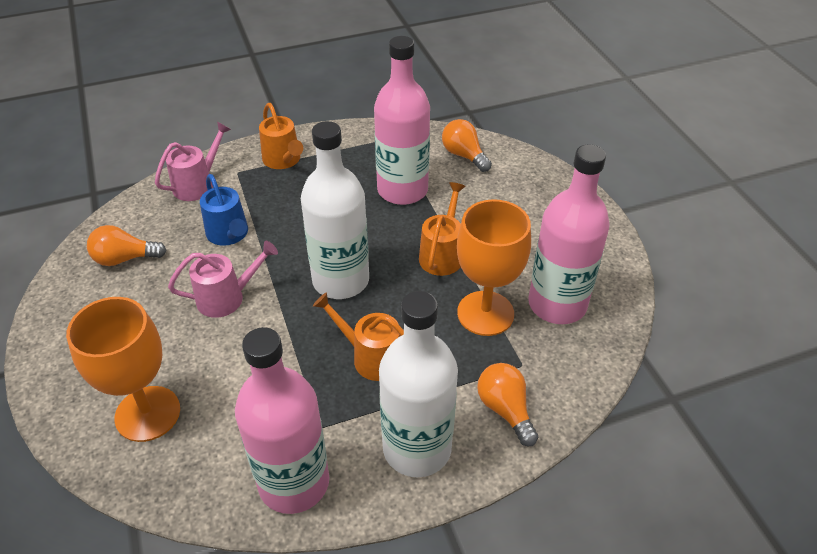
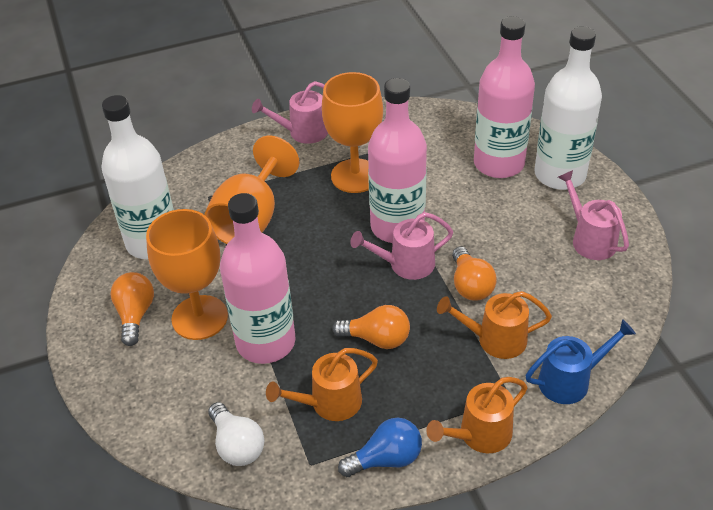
blue light bulb: none = 0 -> [338,418,422,477] = 1
orange goblet: [66,297,180,442] [457,199,531,336] = 2 -> [146,209,228,340] [205,136,299,244] [322,72,383,193] = 3
pink watering can: [155,122,231,201] [168,241,278,318] = 2 -> [252,81,328,144] [350,212,453,280] [558,170,629,260] = 3
white light bulb: none = 0 -> [208,402,265,466] = 1

